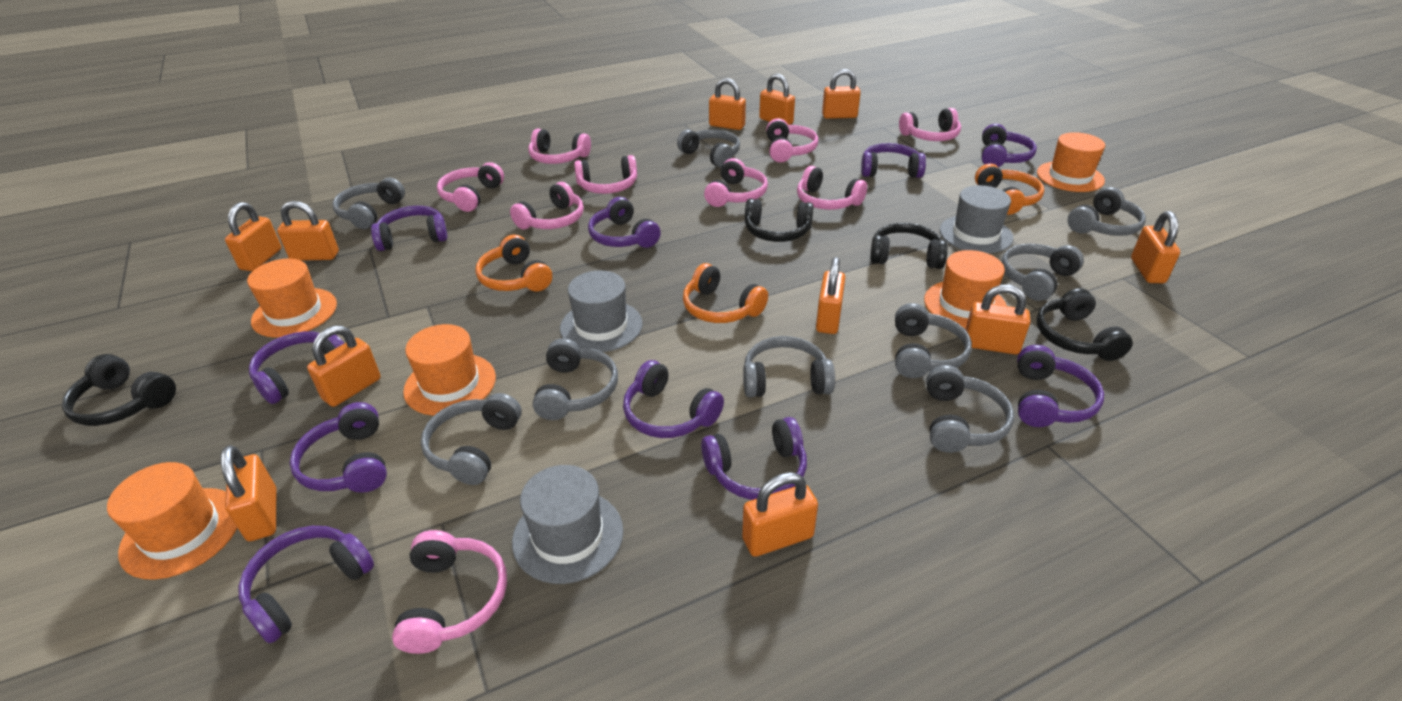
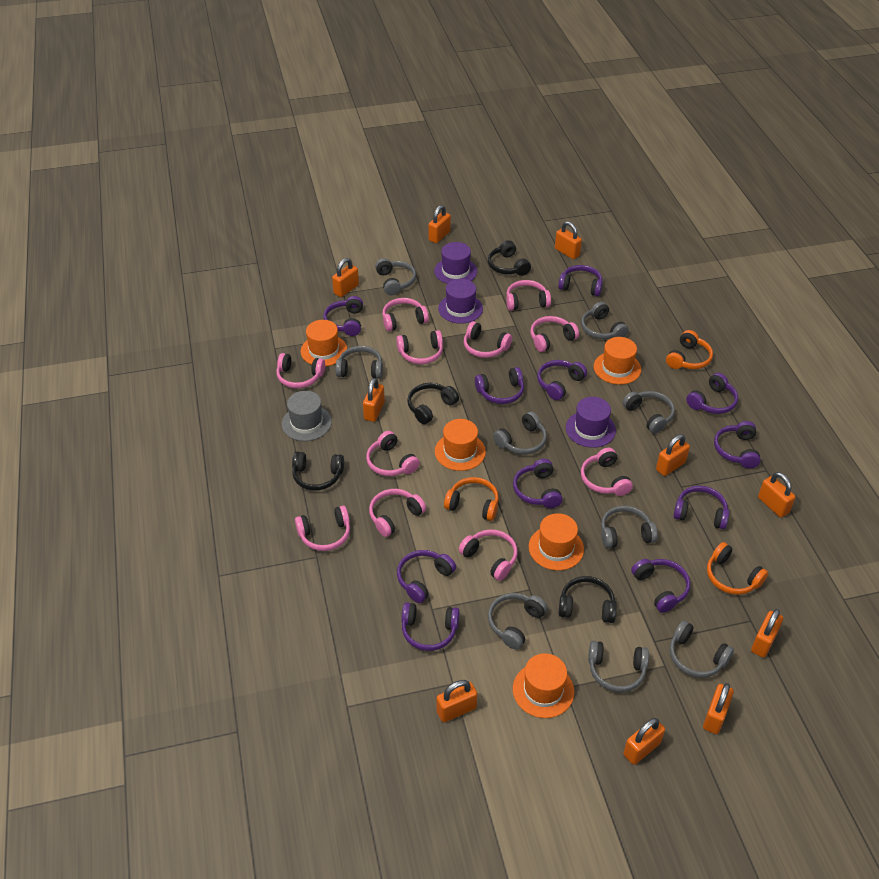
grey hat: [512,465,623,584] [560,270,643,352] [940,185,1014,254] = 3 -> [282,391,332,441] = 1
orange padlock: [221,445,276,541] [225,202,282,271] [277,201,339,261] [307,326,381,407] [709,78,746,130] [742,472,818,557] [759,74,795,125] [816,257,845,334] [822,69,861,119] [965,285,1031,355] [1131,211,1180,283] = 11 -> [332,258,359,297] [363,378,385,422] [428,205,451,243] [437,680,477,722] [555,221,582,259] [623,718,665,765] [656,434,690,476] [703,683,734,734] [751,609,783,658] [758,472,795,517] = 10
pink headphones: [392,530,507,654] [437,162,504,212] [510,182,584,229] [528,129,591,164] [574,155,637,194] [704,158,768,207] [766,118,818,162] [797,166,867,210] [899,108,961,141] = 9 -> [276,353,325,388] [295,506,350,551] [366,431,420,476] [369,489,426,537] [382,298,429,331] [396,330,443,364] [459,529,518,581] [464,321,512,358] [506,280,551,311] [530,316,579,352] [581,448,633,496] = 11
purple hat: none = 0 -> [434,242,477,284] [438,279,483,324] [566,397,616,448] = 3
purple headphones: [238,526,374,643] [249,331,344,404] [290,402,387,493] [371,206,447,251] [588,197,661,248] [623,360,724,438] [701,417,807,500] [861,143,926,178] [982,124,1037,167] [1017,345,1104,427] = 10 -> [324,296,363,336] [397,550,456,603] [401,602,460,651] [475,367,524,404] [513,459,563,508] [537,360,587,400] [558,265,603,296] [631,559,691,613] [674,486,729,529] [686,373,738,414] [714,421,761,468] = 11

